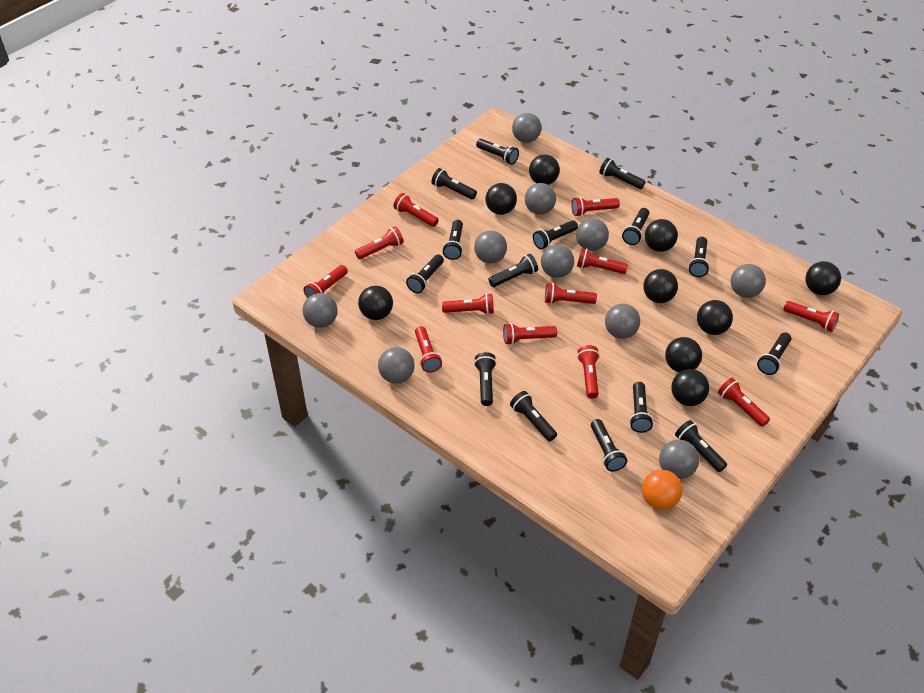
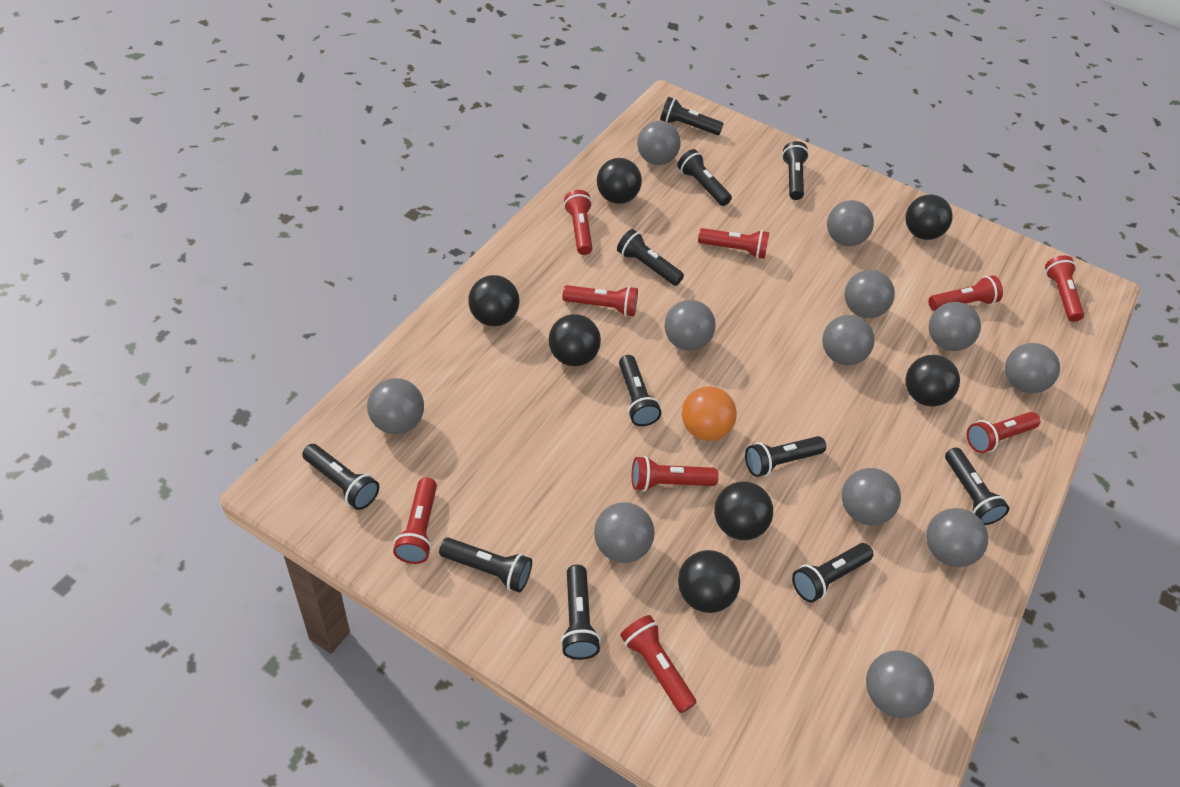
black ball: [358,286,393,320] [485,183,517,215] [529,154,560,185] [643,269,678,303] [645,219,678,252] [665,337,702,372] [671,369,709,406] [697,300,733,335] [805,261,841,295] = 9 -> [468,275,520,326] [549,314,601,366] [597,158,642,204] [678,550,740,613] [714,481,773,540] [905,195,953,240] [905,355,960,406] = 7
black flashlight: [406,255,444,293] [431,168,477,199] [443,220,463,260] [474,352,497,406] [476,139,519,165] [488,254,538,287] [510,391,557,441] [533,220,578,249] [591,419,627,472] [599,158,645,189] [622,208,649,245] [629,382,653,433] [675,420,727,472] [688,237,710,277] [757,332,791,375] = 15 -> [302,444,379,510] [439,538,532,592] [561,565,601,660] [617,229,684,286] [619,355,661,426] [660,97,724,135] [677,149,732,206] [745,436,826,477] [782,141,809,200] [792,543,873,602] [945,447,1009,525] = 11
grey ball: [302,293,338,328] [378,347,414,384] [474,230,507,264] [512,113,542,143] [525,183,556,215] [541,245,574,278] [576,218,609,251] [605,304,640,339] [659,440,699,479] [731,264,766,298] = 10 -> [367,378,424,434] [594,502,655,563] [637,121,681,165] [665,300,716,351] [822,315,875,365] [827,200,874,246] [842,468,901,525] [844,270,895,318] [866,650,934,718] [926,508,988,567] [929,302,981,351] [1005,343,1060,393] = 12
red flashlight: [304,265,348,298] [355,226,404,259] [393,193,439,227] [415,326,442,373] [442,293,494,315] [503,323,557,345] [545,283,597,304] [571,197,620,216] [577,248,628,274] [577,345,600,399] [718,378,770,427] [783,301,839,332] = 12 -> [393,478,437,564] [562,285,638,317] [564,190,592,255] [620,615,696,713] [632,456,719,492] [698,228,769,259] [929,276,1003,311] [967,412,1040,453] [1045,255,1084,322] = 9

